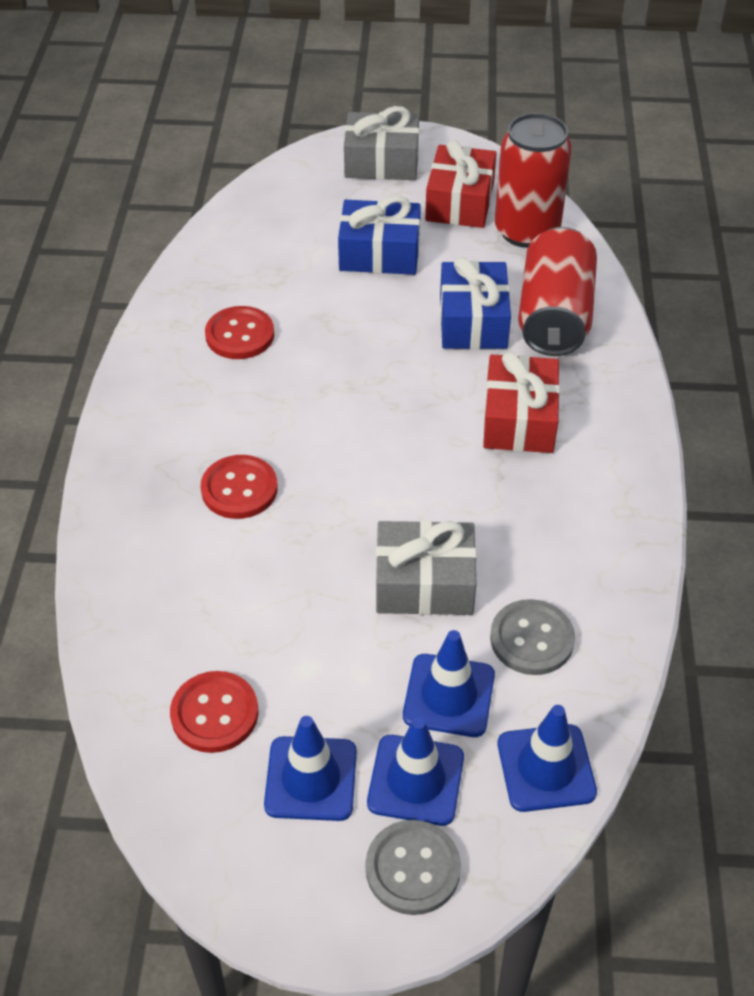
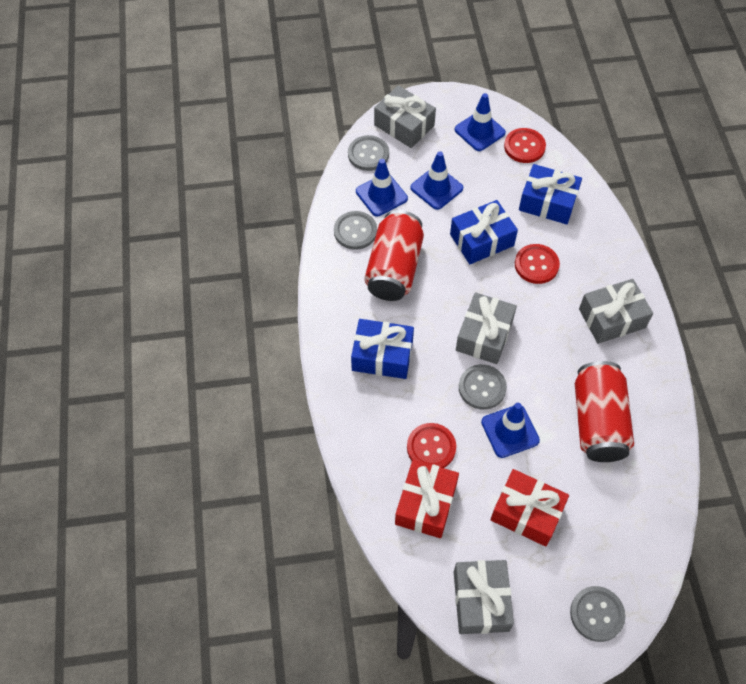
blue gift: [338,196,421,275] [440,257,511,349] = 2 -> [351,319,414,379] [450,200,518,264] [519,164,582,224] = 3
grey button: [365,820,461,915] [490,599,575,675] = 2 -> [334,211,377,250] [348,135,389,171] [459,364,507,410] [570,586,625,642] = 4
grey gift: [344,106,419,180] [376,520,477,615] = 2 -> [374,85,436,148] [454,560,514,634] [456,292,517,364] [579,279,653,344] = 4

